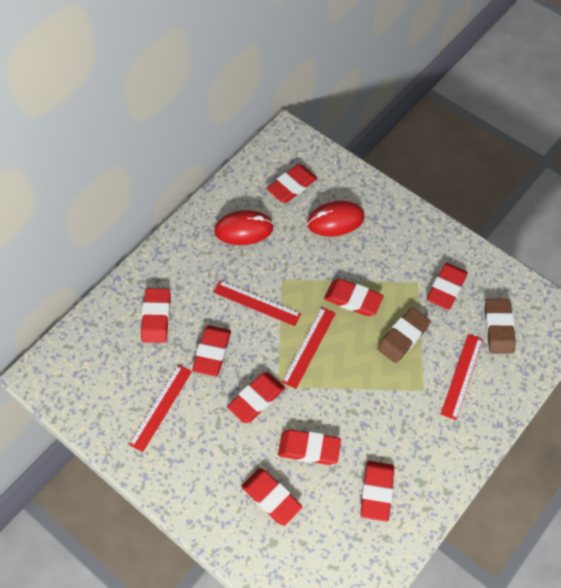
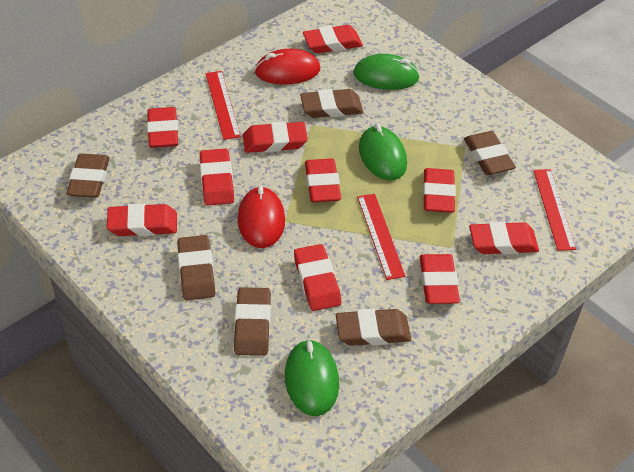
brown eraser: [377,307,431,363] [484,299,516,354] = 2 -> [67,154,110,198] [177,235,215,300] [234,287,271,356] [300,89,363,118] [336,309,411,346] [464,131,516,175] = 6
green mouse: none = 0 -> [285,339,339,416] [353,54,420,90] [359,124,407,181] = 3
red eraser: [141,288,171,343] [192,325,231,376] [227,372,285,423] [241,468,302,526] [267,164,317,203] [278,430,341,465] [324,279,384,316] [361,461,394,522] [427,263,468,310] = 9 -> [107,203,177,236] [147,107,178,148] [200,148,234,206] [243,121,308,153] [294,244,341,311] [303,25,363,53] [305,158,341,202] [420,254,460,304] [423,168,456,213] [469,221,539,255] = 10
red ruler: [129,365,192,452] [213,280,301,326] [282,307,336,389] [441,334,483,420] = 4 -> [206,71,241,140] [357,194,405,280] [533,169,576,251] = 3

